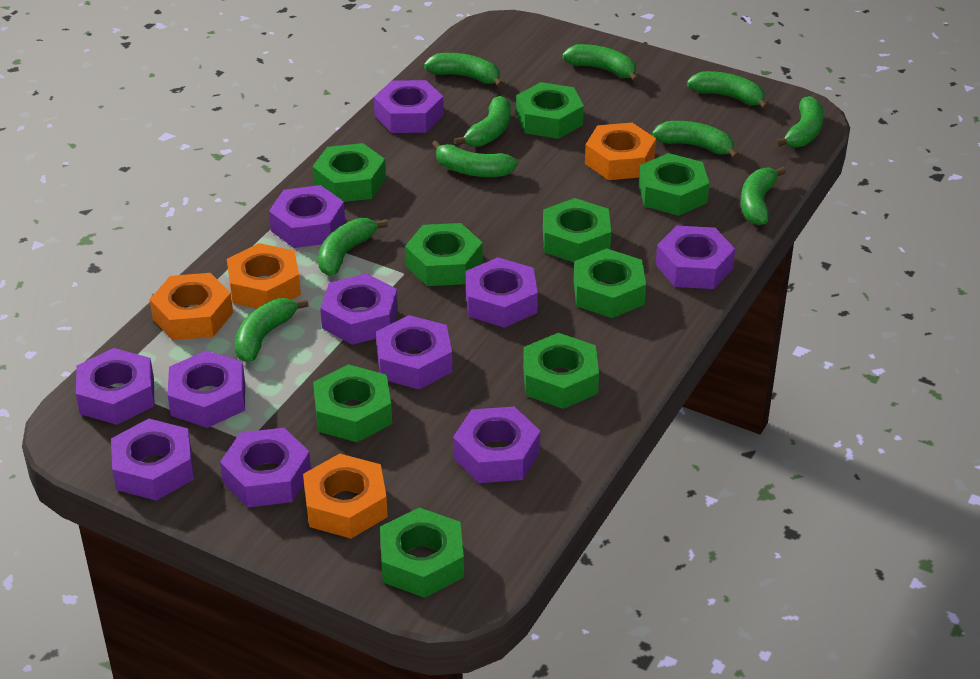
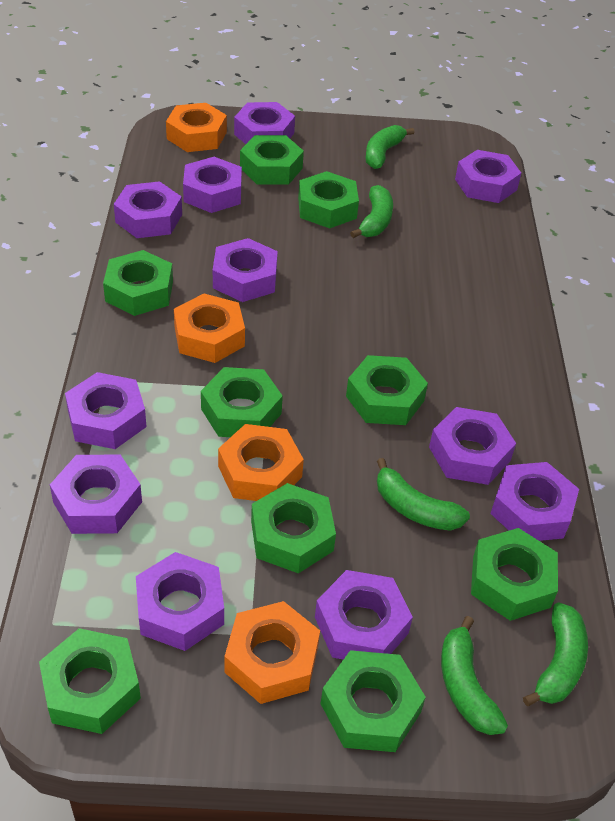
green banana: [235,298,309,362] [318,218,388,276] [424,53,504,88] [432,140,518,177] [454,96,511,147] [562,44,639,82] [652,121,739,159] [687,71,769,110] [740,167,786,225] [775,96,824,148] = 10 -> [350,185,393,238] [366,125,415,169] [377,458,470,531] [441,616,508,735] [523,602,588,706] = 5

